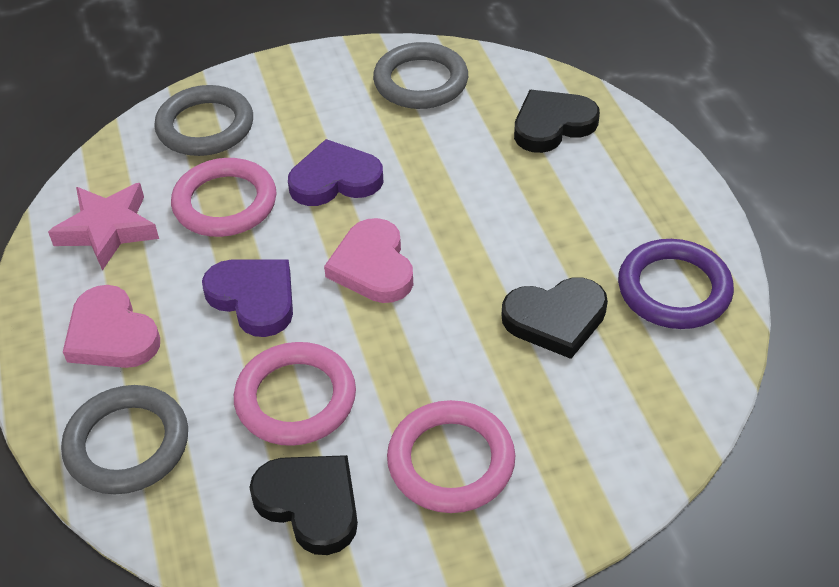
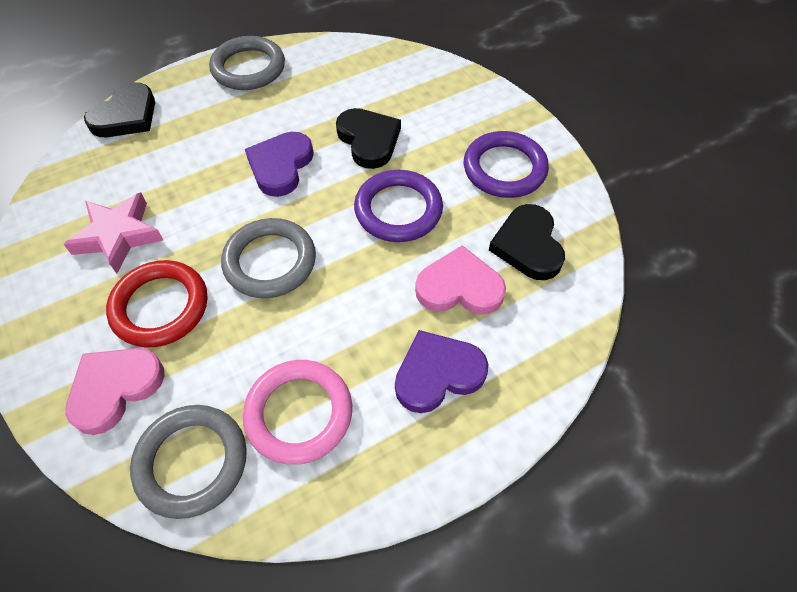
pink ring: [171,158,276,237] [234,342,356,446] [387,400,515,513] = 3 -> [243,360,352,465] = 1
purple ring: [618,239,734,329] = 1 -> [354,170,443,242] [464,131,549,198] = 2
red ring: none = 0 -> [106,260,207,348] = 1

